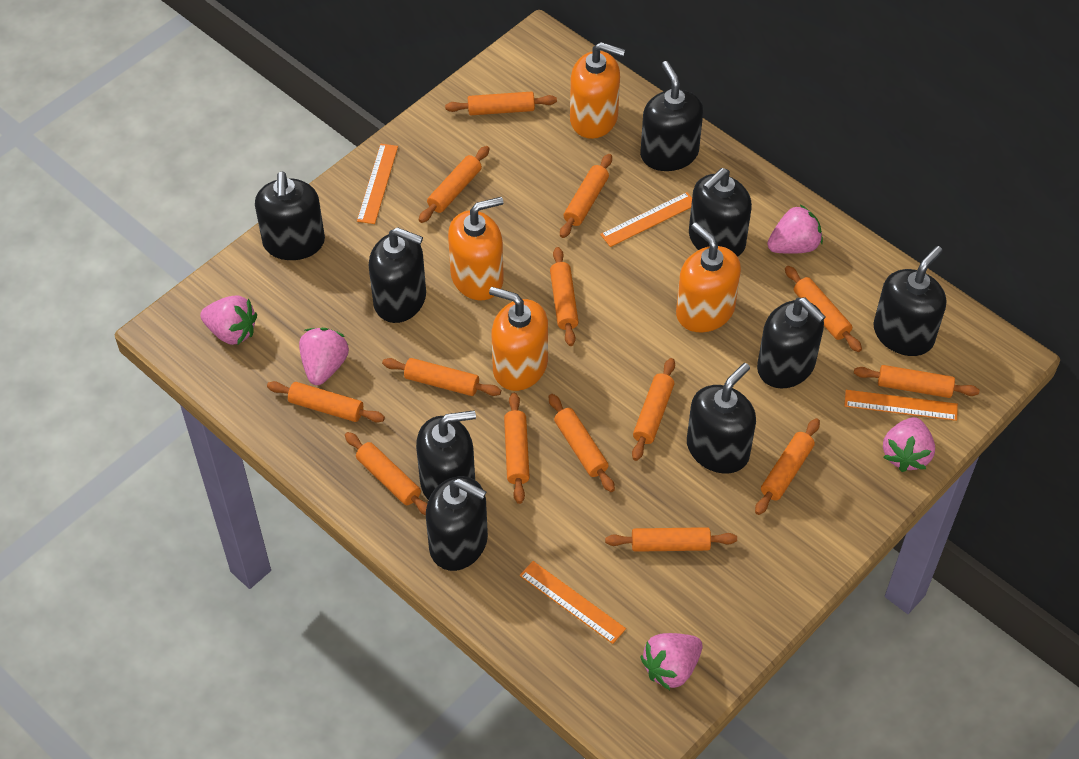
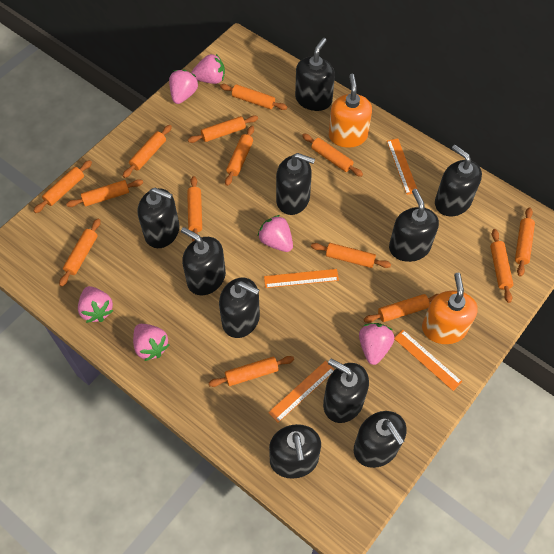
black soap dispenser: [255,172,325,260] [369,227,426,323] [416,410,476,500] [426,476,488,571] [640,61,703,171] [687,363,756,473] [689,168,752,257] [757,297,826,388] [873,246,946,356] = 9 -> [137,188,180,248] [181,227,226,295] [219,278,260,338] [269,424,321,479] [276,153,315,215] [295,38,335,111] [323,359,369,423] [354,411,407,468] [389,189,439,262] [435,145,482,216] = 10
orange soap dispenser: [448,197,504,300] [489,287,548,391] [570,42,625,139] [676,222,741,332] = 4 -> [329,74,372,148] [422,273,478,344] = 2
pink strawberry: [200,295,257,345] [299,328,349,385] [640,633,702,690] [767,205,823,254] [883,417,935,472] = 5 -> [78,286,113,323] [133,324,170,361] [169,69,198,104] [191,54,225,84] [258,215,293,252] [359,323,394,365] = 6

